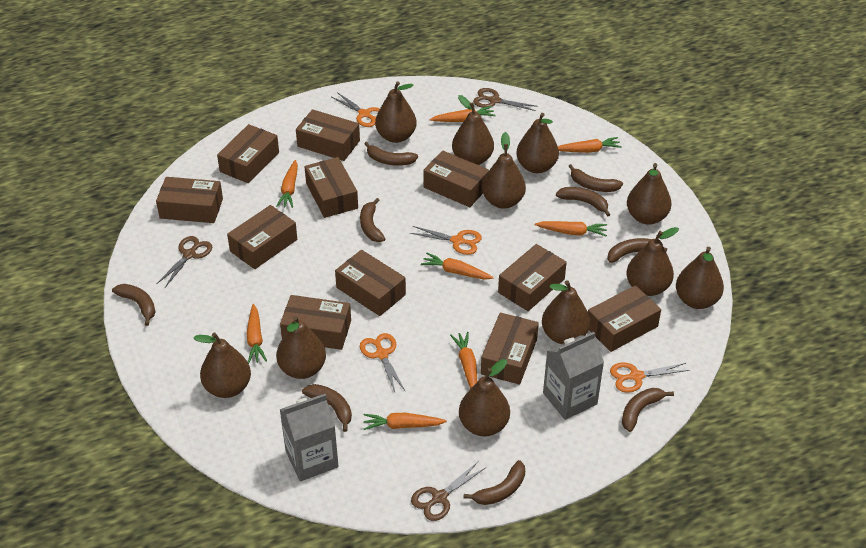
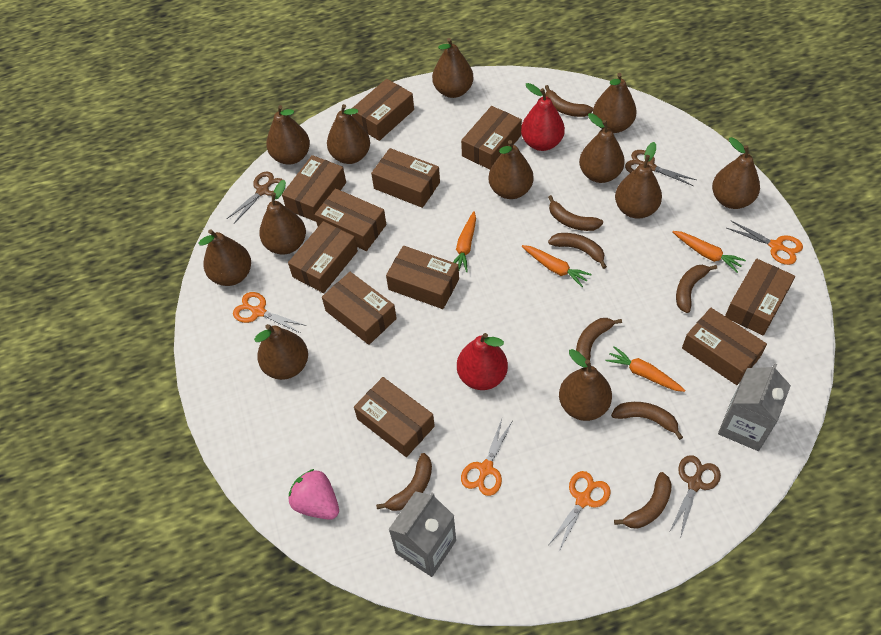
brown banana: [112,284,156,326] [302,384,352,432] [360,198,386,242] [364,142,418,166] [463,460,525,505] [556,187,610,217] [569,164,623,192] [607,238,667,263] [622,388,674,432] = 9 -> [376,453,432,511] [545,85,593,117] [548,195,603,231] [548,233,607,269] [576,318,622,368] [611,402,683,440] [614,472,672,529] [676,265,717,313] = 8
brown pear: [194,333,251,398] [276,316,326,379] [375,81,417,143] [452,95,494,165] [459,359,510,436] [482,132,526,209] [516,113,559,173] [542,280,590,344] [626,227,679,296] [627,163,672,225] [676,247,724,309] = 11 -> [198,229,251,286] [254,324,308,380] [259,180,306,255] [266,105,310,165] [327,104,370,164] [432,38,474,98] [489,140,534,199] [559,349,612,421] [579,113,625,183] [593,73,637,133] [615,142,662,219] [712,137,760,209] = 12
orange carrot: [247,304,267,364] [276,160,298,208] [364,413,447,430] [421,253,494,280] [429,106,496,122] [450,332,477,388] [535,221,607,236] [558,137,622,153] = 8 -> [453,211,476,272] [522,245,592,287] [605,346,686,392] [672,231,746,273] = 4
pink strawberry: none = 0 -> [289,469,339,520] = 1
red pear: none = 0 -> [457,333,508,390] [521,83,565,151] = 2

